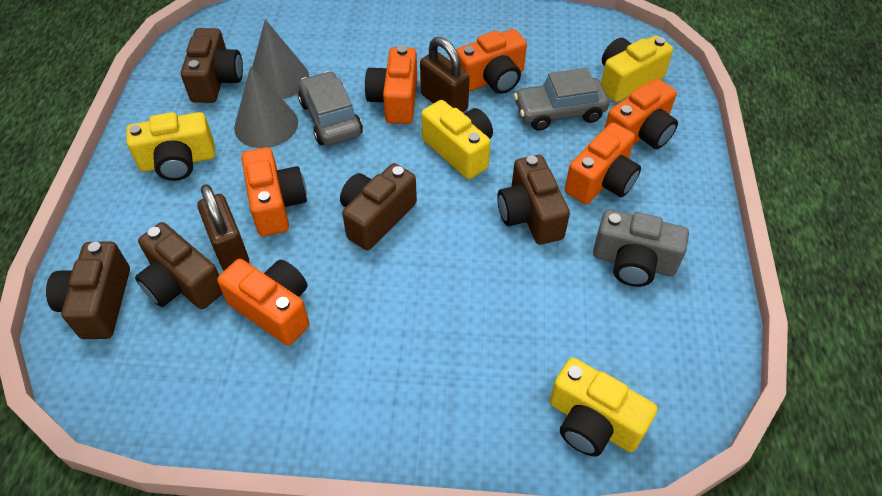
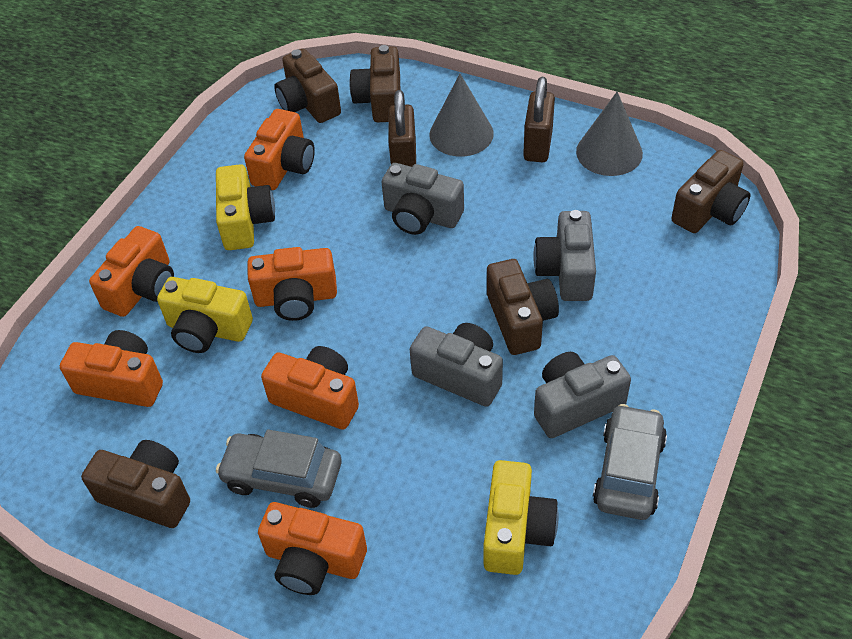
grey camera: [593,209,689,287] = 1 -> [381,163,464,235] [410,323,503,407] [533,210,596,301] [534,352,631,438] = 4
yellow camera: [126,112,215,181] [421,100,493,179] [549,358,658,457] [601,35,673,102] = 4 -> [157,277,253,353] [216,164,275,250] [483,460,559,575] = 3

